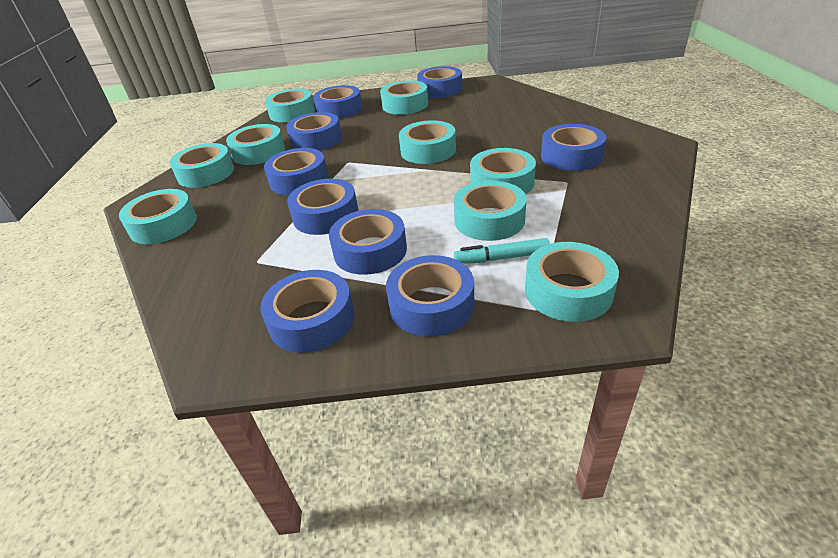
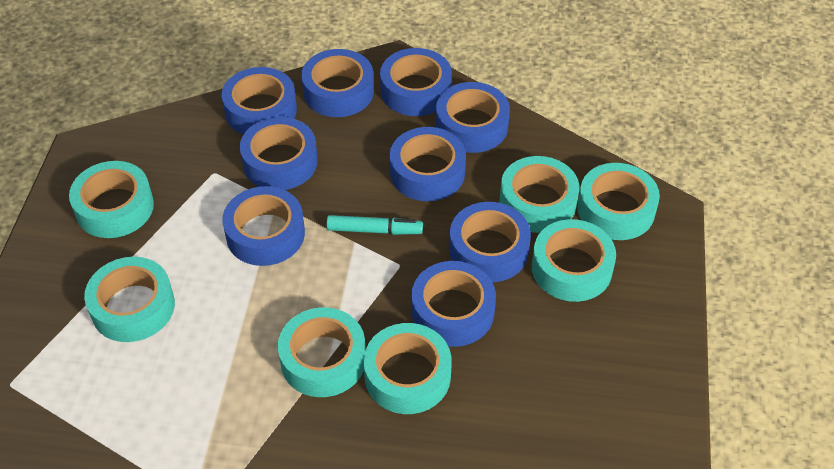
turquoise tape: [119,189,197,244] [170,143,234,188] [226,124,285,165] [265,89,315,122] [380,80,428,115] [399,120,456,164] [454,181,527,241] [470,148,536,194] [525,242,619,322] = 9 -> [69,161,154,238] [84,257,175,342] [278,307,366,397] [363,323,452,414] [499,156,579,233] [532,219,616,302] [577,163,660,240] = 7

